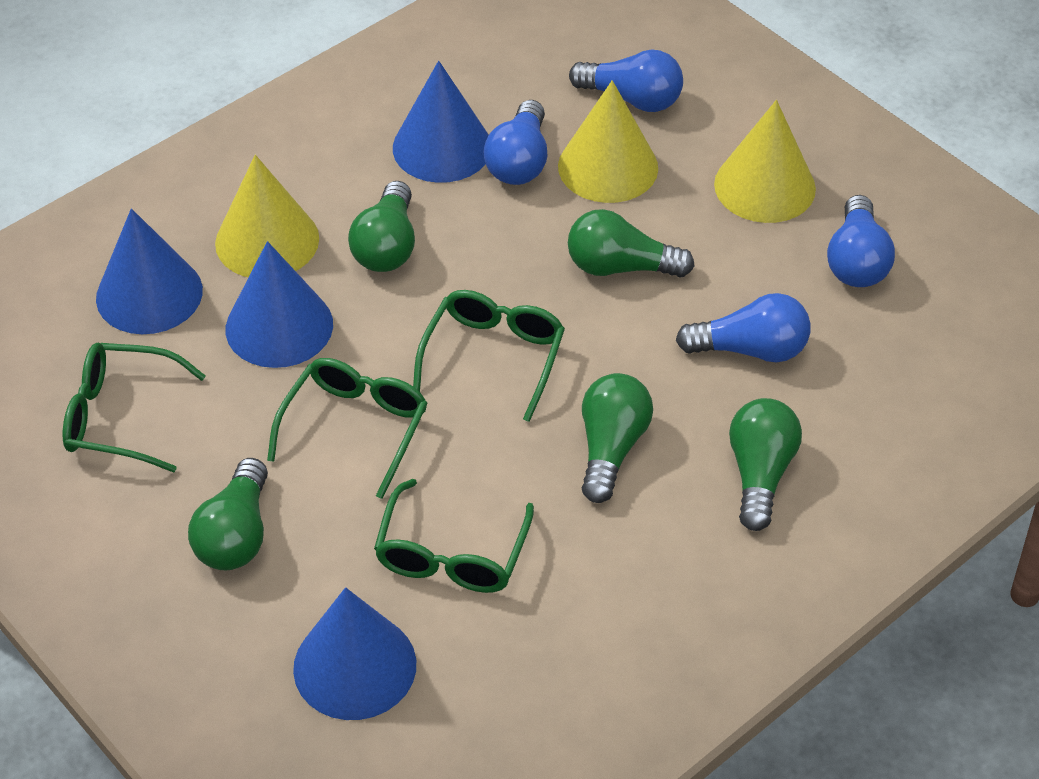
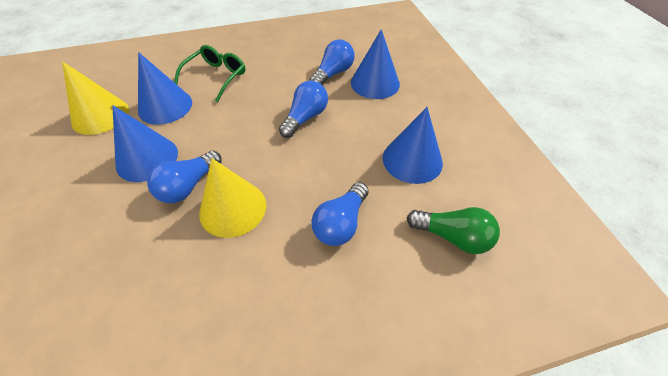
green glasses: [63,343,206,472] [267,358,428,499] [374,479,534,593] [413,290,565,422] = 4 -> [174,45,246,103] = 1
green light bulb: [188,458,268,570] [348,181,415,272] [568,209,694,278] [582,373,653,503] [729,398,802,531] = 5 -> [407,207,500,254] = 1
yellow cone: [215,155,319,277] [558,80,658,203] [714,100,816,223] = 3 -> [62,61,129,135] [199,158,266,238] = 2

